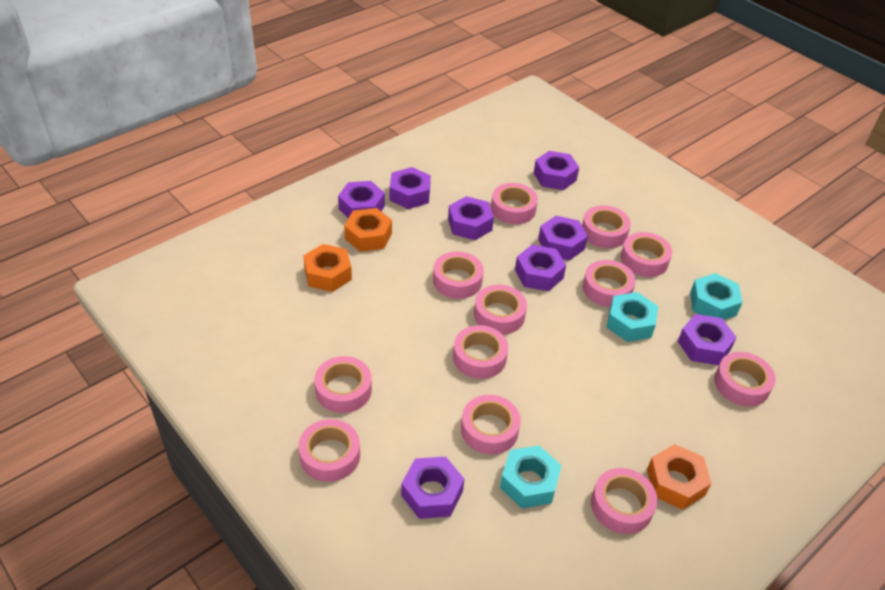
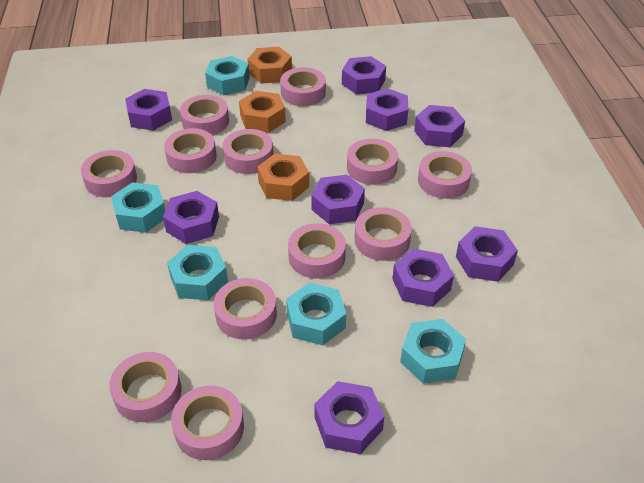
purple nut: [338,181,385,218] [389,167,431,209] [401,456,464,519] [448,196,494,240] [515,245,566,291] [534,151,579,190] [538,216,588,260] [678,314,737,365] = 8 -> [125,89,172,131] [163,191,219,244] [311,175,365,224] [314,381,384,454] [342,56,386,94] [366,88,408,131] [392,249,454,307] [414,105,465,147] [456,226,518,282] = 9
turquoise nut: [500,445,562,509] [607,292,658,342] [690,273,743,320] = 3 -> [111,182,165,233] [167,245,228,300] [205,56,250,95] [286,283,346,345] [400,319,466,384] = 5

